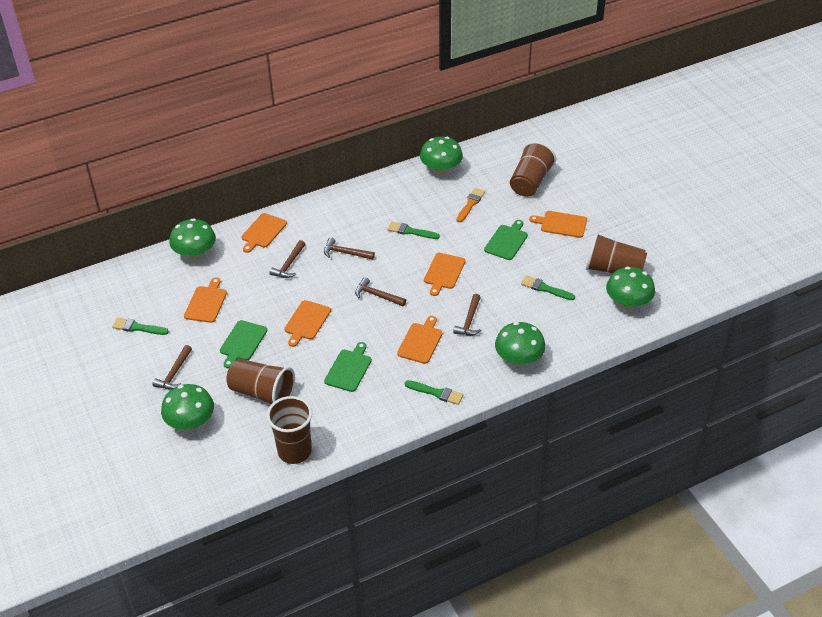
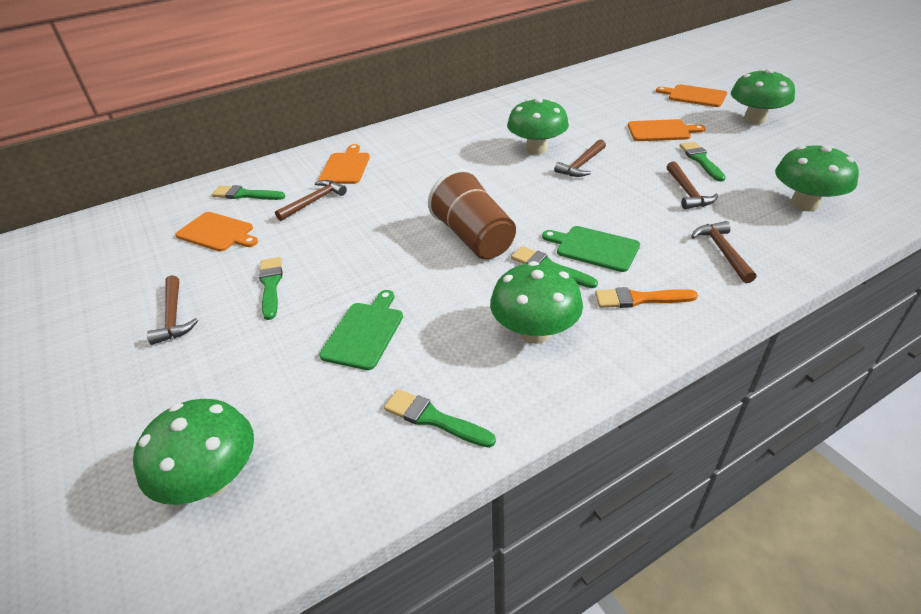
brown cup: [226,358,295,404] [267,396,312,464] [510,141,556,197] [586,233,647,273] = 4 -> [428,169,516,259] = 1
green brush: [112,318,169,335] [387,222,440,239] [405,380,463,405] [521,276,575,300] = 4 -> [212,185,285,200] [259,257,282,320] [384,389,496,448] [511,246,598,288] [679,142,726,182] = 5
green cutting board: [220,320,267,369] [324,342,372,392] [484,220,528,260] = 3 -> [319,290,403,370] [542,226,640,272] = 2
orange cutting board: [184,278,227,323] [241,213,287,253] [284,300,331,347] [397,316,443,364] [424,253,465,296] [529,211,587,238] = 6 -> [176,212,258,252] [318,144,370,184] [628,119,706,141] [656,84,727,107] = 4

